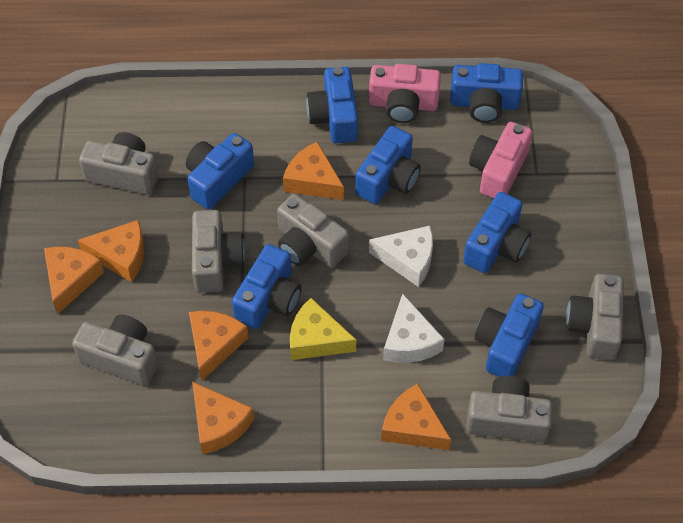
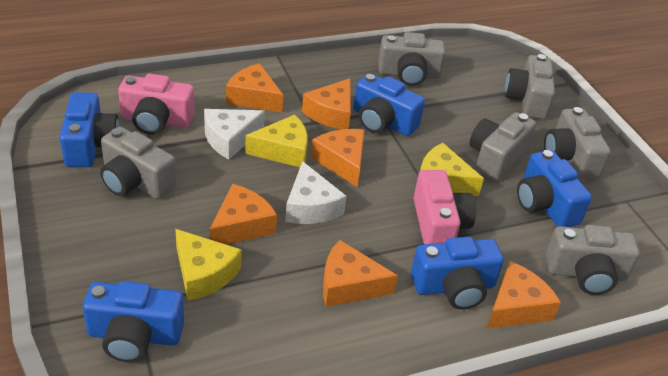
blue camera: [186,133,254,210] [232,244,302,329] [306,67,358,143] [355,126,421,204] [450,63,523,123] [463,192,531,273] [474,294,544,377] = 7 -> [60,92,120,167] [83,281,184,362] [353,73,425,136] [411,237,504,310] [517,150,592,227] = 5
yellow cheese: [290,298,356,360] = 1 -> [175,229,242,301] [245,115,308,167] [420,143,484,196] = 3

